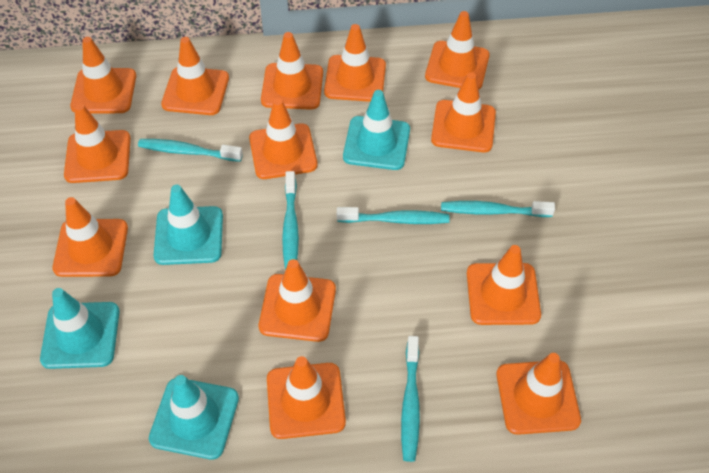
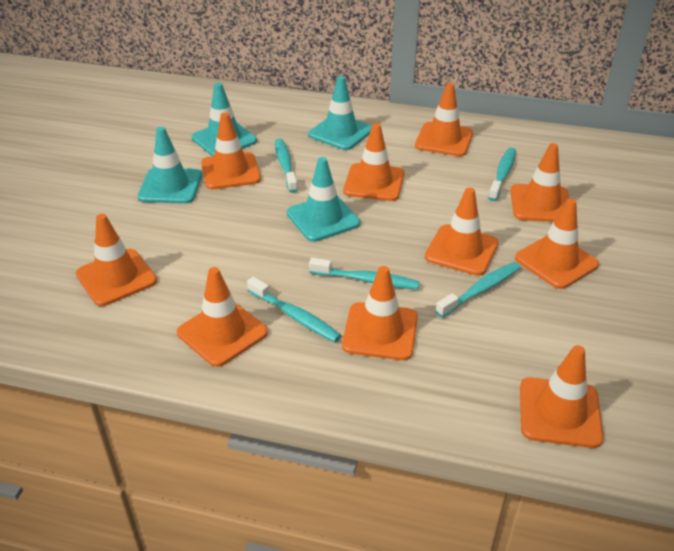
orange traffic cone: [52,197,128,277] [64,103,131,183] [70,37,136,113] [161,37,229,115] [249,98,317,179] [259,259,336,342] [261,32,323,110] [267,356,346,439] [324,24,386,102] [425,11,490,90] [431,73,496,152] [467,245,541,325] [496,353,581,435] = 13 -> [76,214,157,306] [177,267,268,367] [201,112,261,189] [342,266,418,360] [343,123,405,201] [415,83,473,156] [425,188,499,276] [510,143,569,222] [515,198,599,289] [520,345,604,448] = 10

